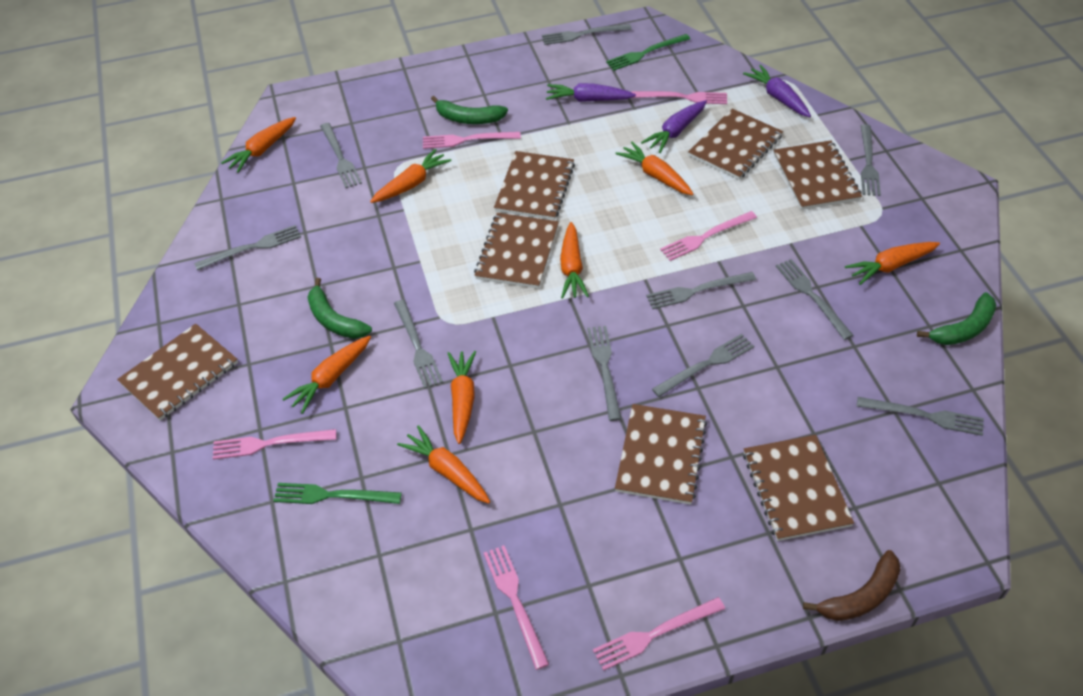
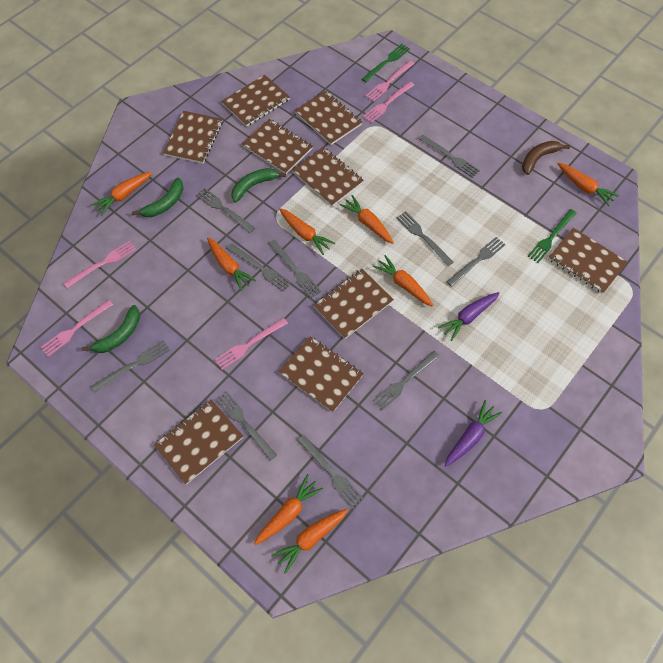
brown notebook: [117,324,238,421] [474,213,559,289] [494,151,575,220] [615,404,707,505] [688,109,783,180] [743,435,854,541] [773,140,862,210] = 7 -> [154,400,243,484] [163,111,223,164] [221,75,290,127] [242,119,313,174] [279,336,364,412] [292,147,364,207] [295,90,362,145] [313,269,394,339] [548,228,628,294] = 9
pink fork: [213,429,336,460] [423,132,521,149] [484,545,549,670] [593,597,725,671] [632,91,727,104] [660,211,757,261] = 6 -> [40,300,113,357] [64,241,136,288] [214,317,288,370] [363,81,414,123] [365,61,414,102] = 5
purple carrot: [546,83,636,102] [641,100,707,153] [743,65,811,117] = 3 -> [438,292,500,341] [445,400,502,466] = 2

